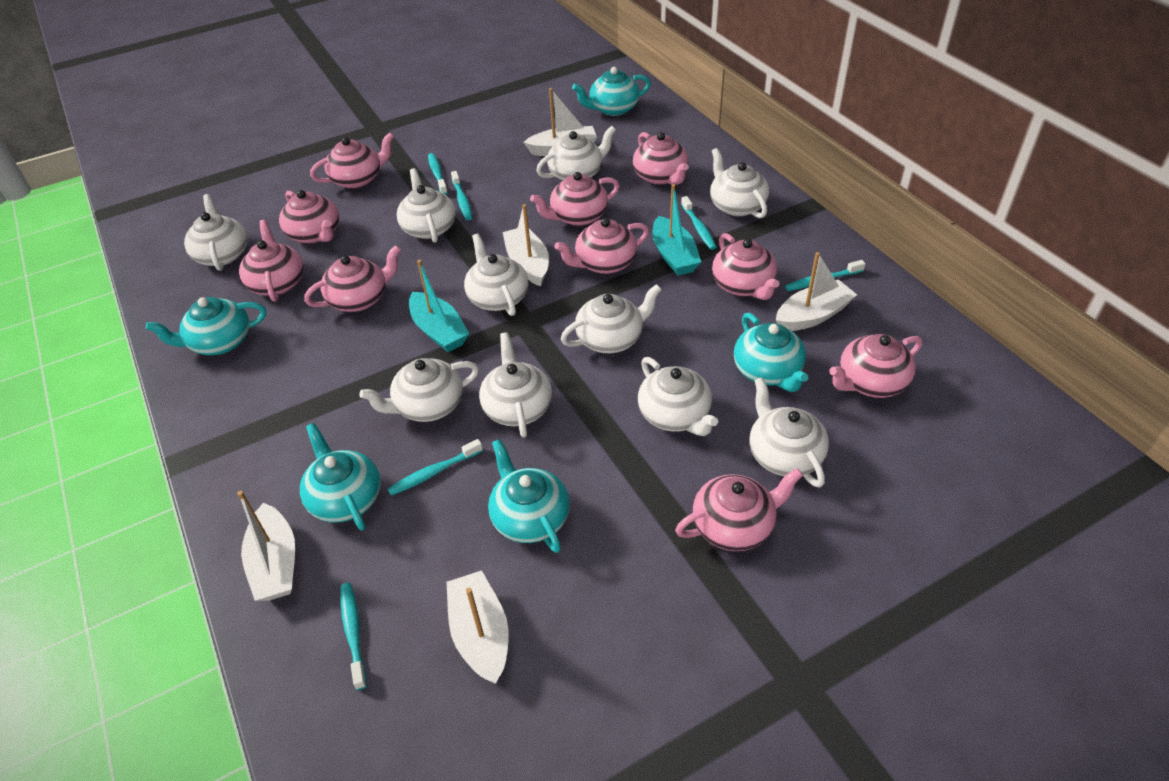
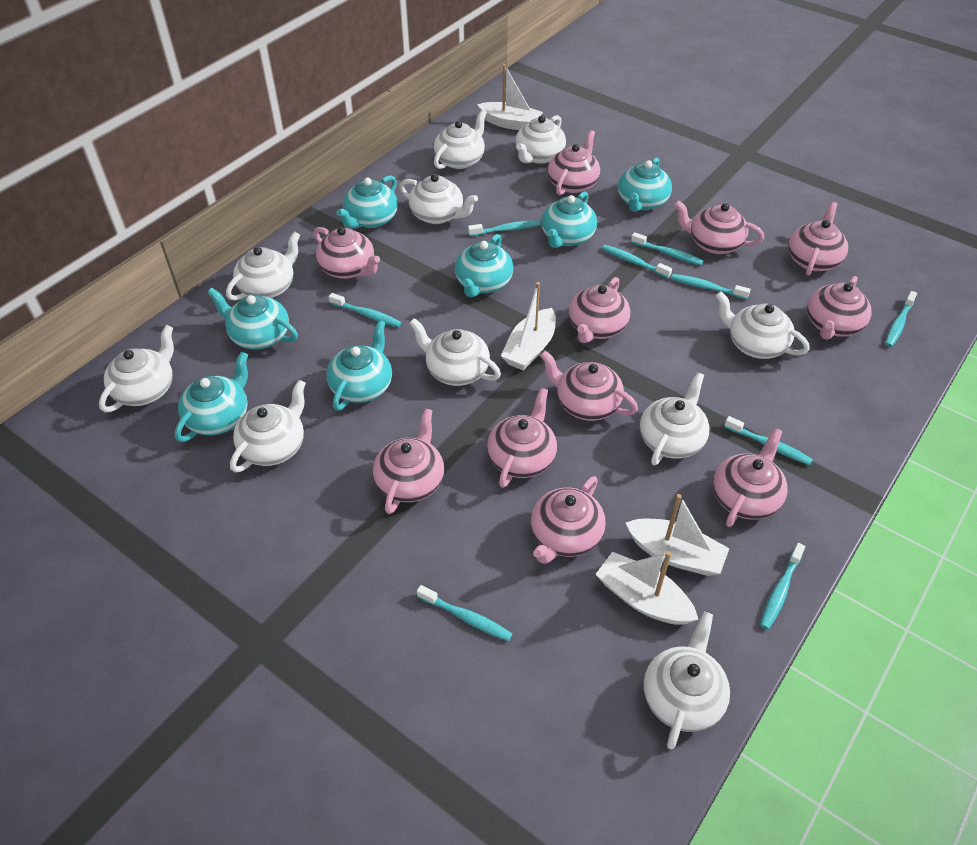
pink teapot: [239,220,304,302] [279,190,339,244] [304,245,401,312] [310,132,394,189] [530,172,620,226] [555,218,649,274] [633,132,689,185] [675,468,803,551] [712,233,779,300] [829,334,923,398] = 10 -> [314,227,380,279] [373,408,444,514] [487,388,557,488] [531,476,606,564] [540,351,638,421] [548,130,600,195] [569,277,630,343] [674,200,764,254] [713,428,788,527] [788,202,848,276] [807,276,872,340] = 11
turquoise boat: [409,260,469,352] [652,184,701,276] = 2 -> none = 0
turquoise teapot: [146,297,266,355] [300,423,381,531] [488,439,570,553] [572,67,651,116] [734,313,808,392] = 5 -> [175,351,248,442] [207,288,298,350] [326,320,392,411] [336,175,398,229] [455,234,513,298] [541,191,597,248] [618,157,672,212] = 7
turquoise toothbrush: [340,583,367,690] [388,439,483,496] [428,153,448,195] [451,171,472,220] [681,196,716,250] [785,260,866,291] = 6 -> [329,293,402,327] [417,585,513,641] [468,220,540,236] [602,245,672,278] [631,232,703,265] [671,274,751,299] [724,416,813,465] [760,543,805,630] [885,291,917,347] = 9
white boat: [237,491,295,601] [446,570,509,684] [503,204,549,286] [524,88,597,156] [776,252,857,331] = 5 -> [477,64,543,130] [501,282,556,371] [596,551,699,625] [626,494,729,576] = 4

